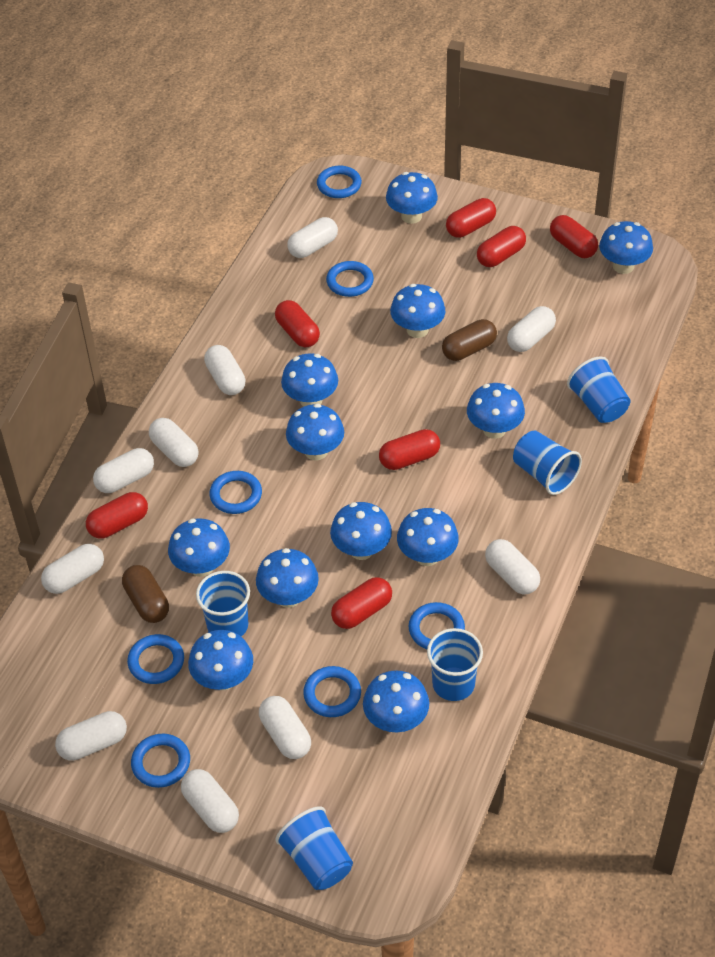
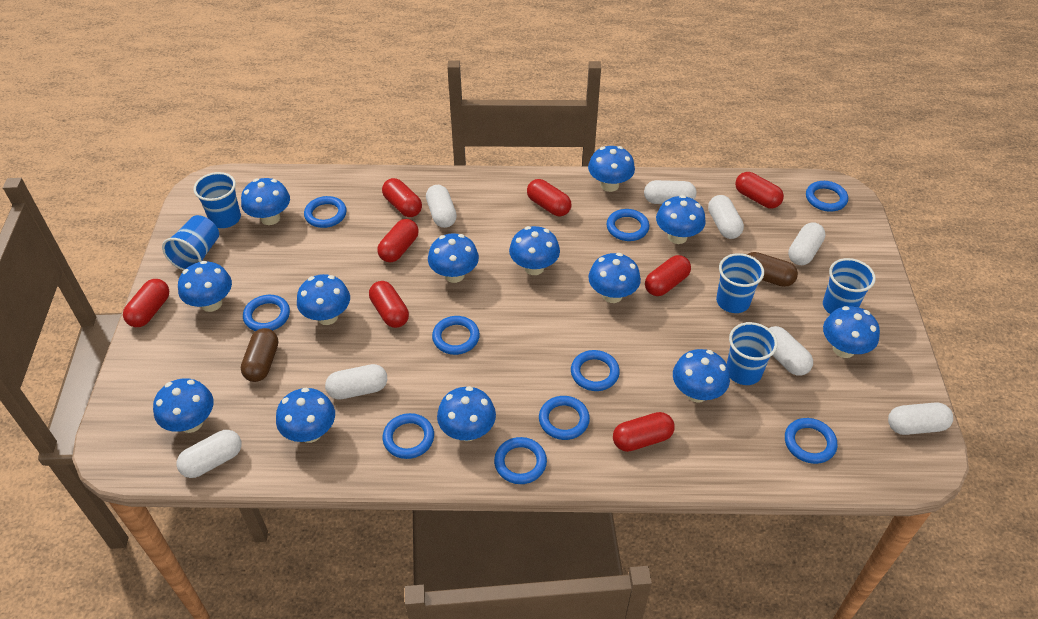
blue mushroom: [168,518,230,577] [188,630,253,690] [256,548,319,608] [281,353,338,407] [286,404,344,461] [330,502,392,560] [363,670,429,732] [386,172,438,224] [390,284,445,338] [397,508,459,566] [467,383,525,439] [599,221,653,274] = 12 -> [153,379,213,433] [178,261,232,312] [241,178,290,225] [276,388,335,443] [297,274,350,325] [428,233,479,283] [437,386,496,441] [509,226,560,275] [588,146,635,192] [588,253,641,303] [656,195,706,244] [673,349,730,403] [823,306,880,358] = 13
blue ring: [127,634,184,684] [131,734,190,788] [209,471,262,514] [303,666,361,717] [317,166,362,198] [326,261,374,297] [408,602,465,649] = 7 -> [243,295,290,331] [304,196,347,228] [383,413,434,459] [432,316,480,355] [494,437,547,484] [539,396,590,440] [571,350,620,391] [607,209,649,241] [785,418,837,464] [806,181,848,212] = 10
red capsule: [86,492,148,539] [275,300,320,347] [331,577,392,629] [379,429,440,470] [446,198,496,238] [477,226,526,267] [550,215,598,258] = 7 -> [123,279,169,327] [369,281,409,328] [377,219,419,262] [382,178,422,217] [527,179,572,216] [613,412,675,452] [645,255,691,296] [735,172,784,208] = 8
white capsule: [41,544,104,594] [55,711,127,761] [93,448,154,493] [149,418,199,467] [181,769,239,833] [204,345,246,395] [259,696,311,759] [287,217,338,258] [485,539,540,594] [507,306,556,352] = 10 -> [177,430,242,478] [325,364,387,400] [426,185,457,228] [644,180,696,204] [708,195,744,239] [769,326,813,376] [788,222,826,265] [888,402,953,435] = 8

